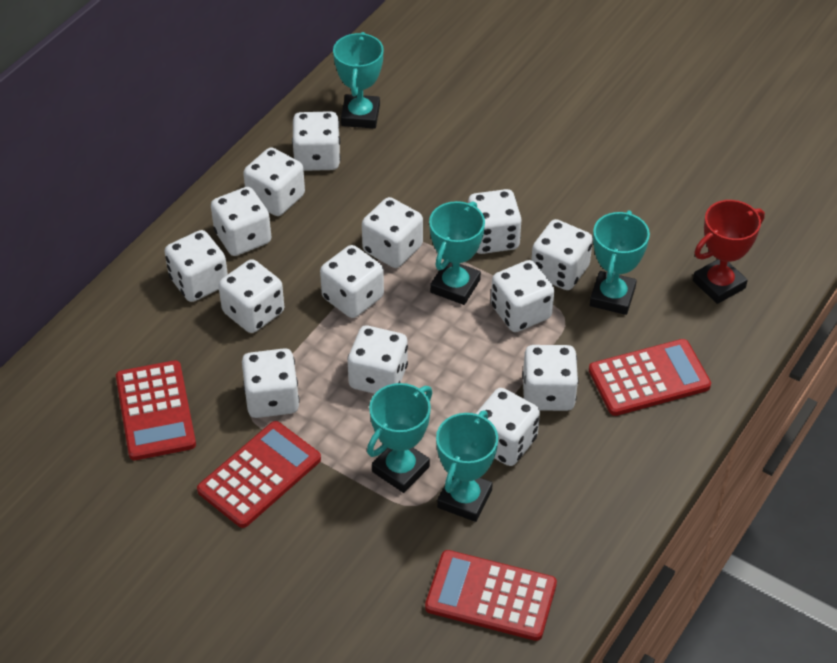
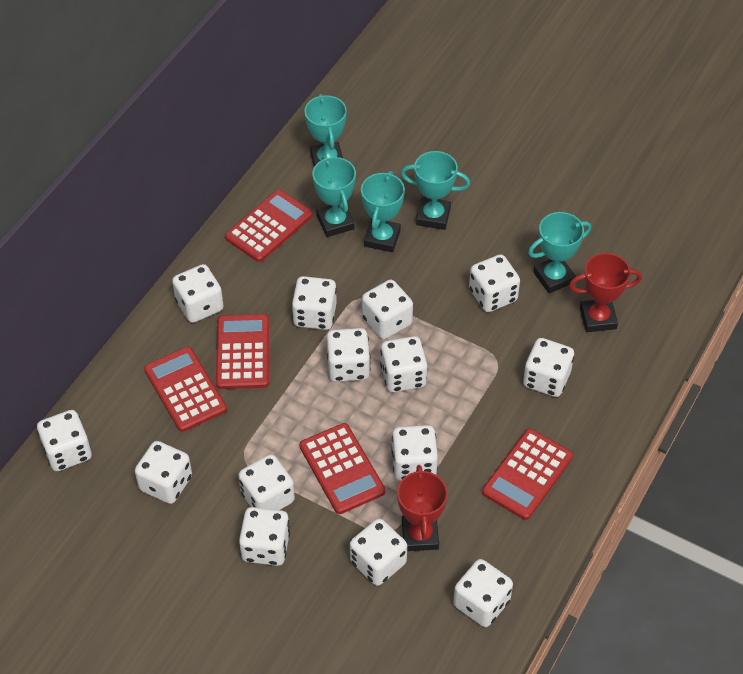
red calculator: [116,360,196,460] [197,421,321,528] [425,550,557,641] [589,339,711,416] = 4 -> [144,347,227,432] [216,314,269,389] [225,189,313,262] [299,423,385,514] [482,429,573,520] = 5
red trophy: [693,200,765,304] = 1 -> [397,465,448,551] [569,253,642,332] = 2

